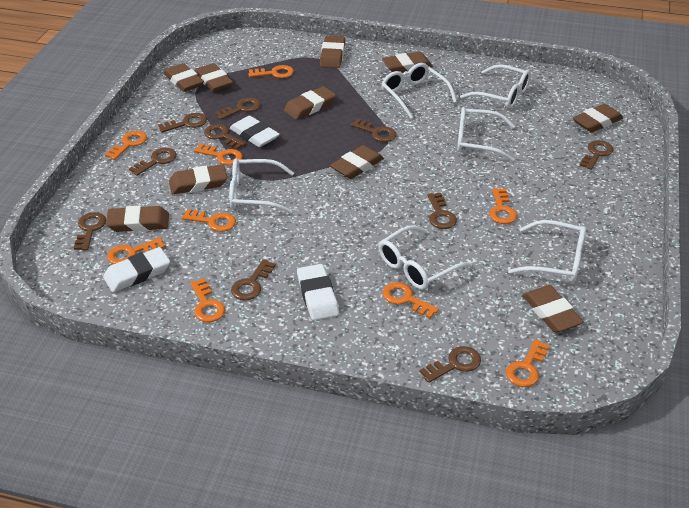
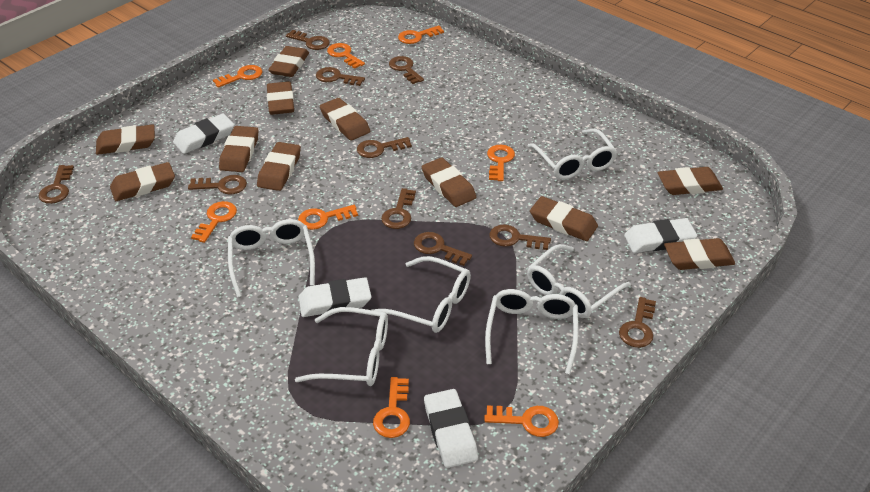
brown eraser: [106,206,169,232] [164,63,204,92] [169,164,227,194] [195,63,233,92] [284,86,336,120] [320,36,345,68] [330,145,384,179] [382,52,433,73] [522,285,584,332] [573,104,623,133] = 10 -> [96,124,155,155] [110,162,175,201] [219,126,258,172] [257,142,301,191] [267,81,294,115] [268,46,309,77] [320,98,370,141] [422,157,476,207] [530,196,598,241] [658,167,723,195] [664,238,735,270] = 11
orange key: [105,131,147,160] [107,237,165,264] [182,209,236,232] [190,278,225,322] [194,144,243,165] [248,65,294,78] [383,282,439,319] [489,188,517,224] [506,339,550,387] = 9 -> [191,201,237,243] [213,65,262,88] [298,205,358,230] [327,43,365,69] [373,377,410,438] [398,25,444,44] [484,405,559,437] [487,145,515,181] = 8
white eraser: [103,247,170,292] [230,116,280,147] [297,264,339,321] = 3 -> [173,114,234,154] [299,277,371,317] [424,389,478,468] [624,218,697,253] = 4

